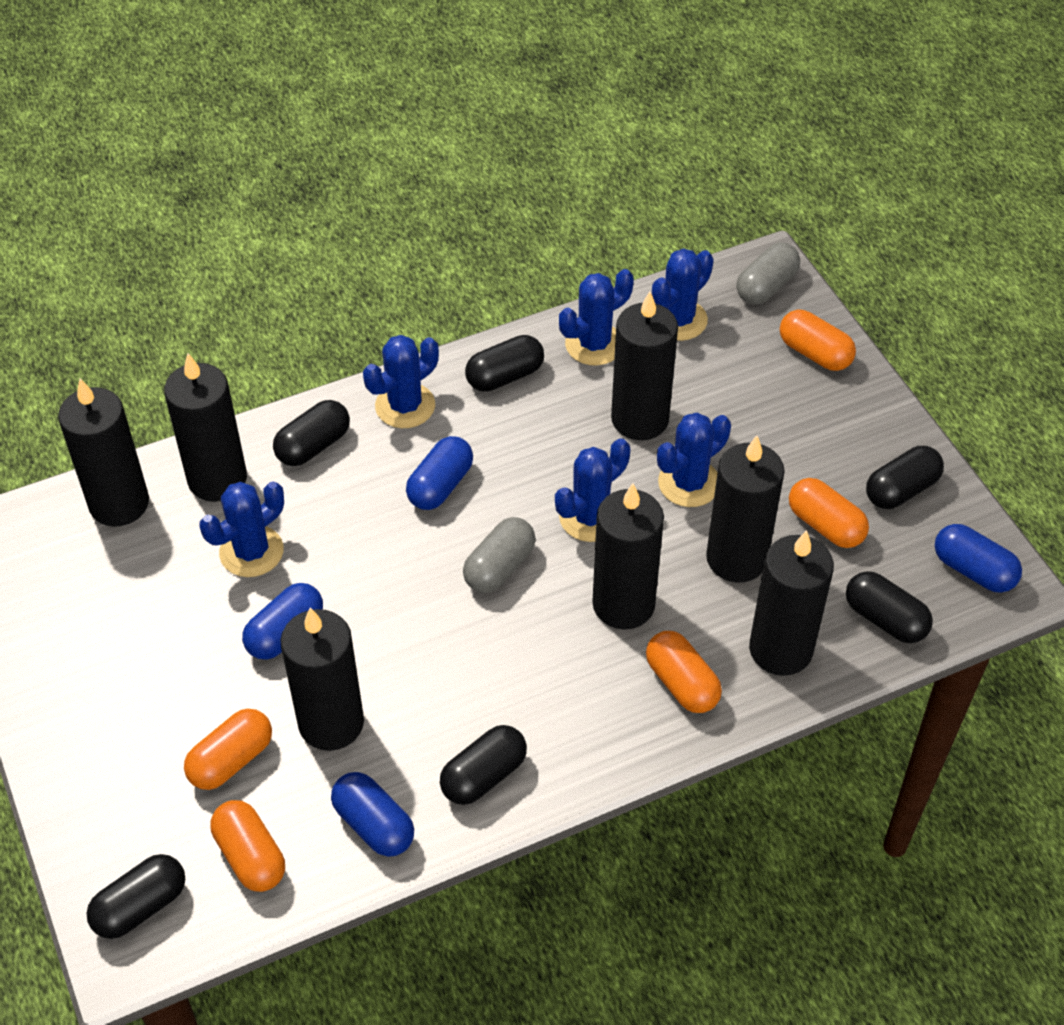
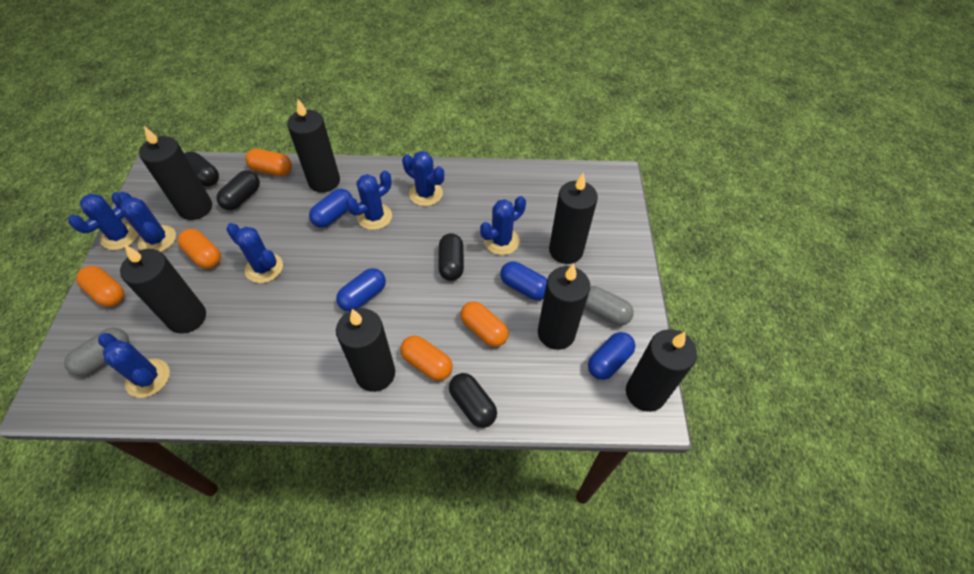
black capsule: [86,854,185,939] [273,400,350,466] [440,725,527,805] [465,335,544,392] [846,571,933,643] [866,446,944,509] = 6 -> [184,152,219,187] [216,170,260,210] [438,233,464,281] [449,373,497,428] = 4
blue cactus: [200,481,284,577] [363,335,439,428] [555,438,630,542] [559,269,634,366] [652,248,714,341] [657,413,731,507] = 6 -> [68,192,138,250] [98,333,170,398] [118,192,176,252] [226,223,283,283] [346,170,392,230] [402,151,444,206] [480,196,526,255] = 7

